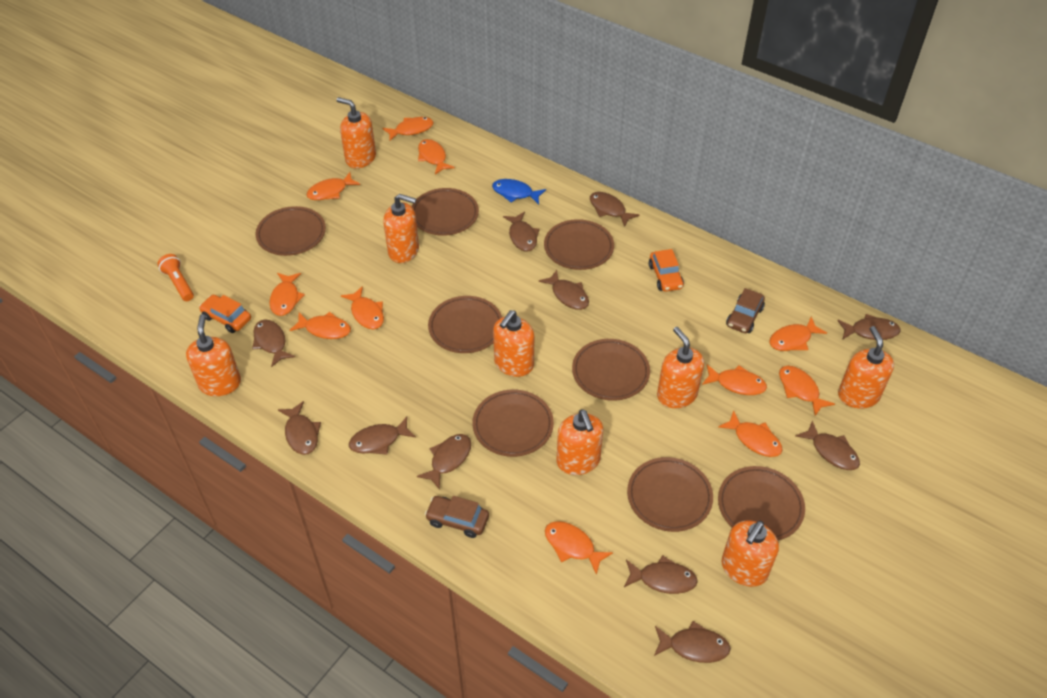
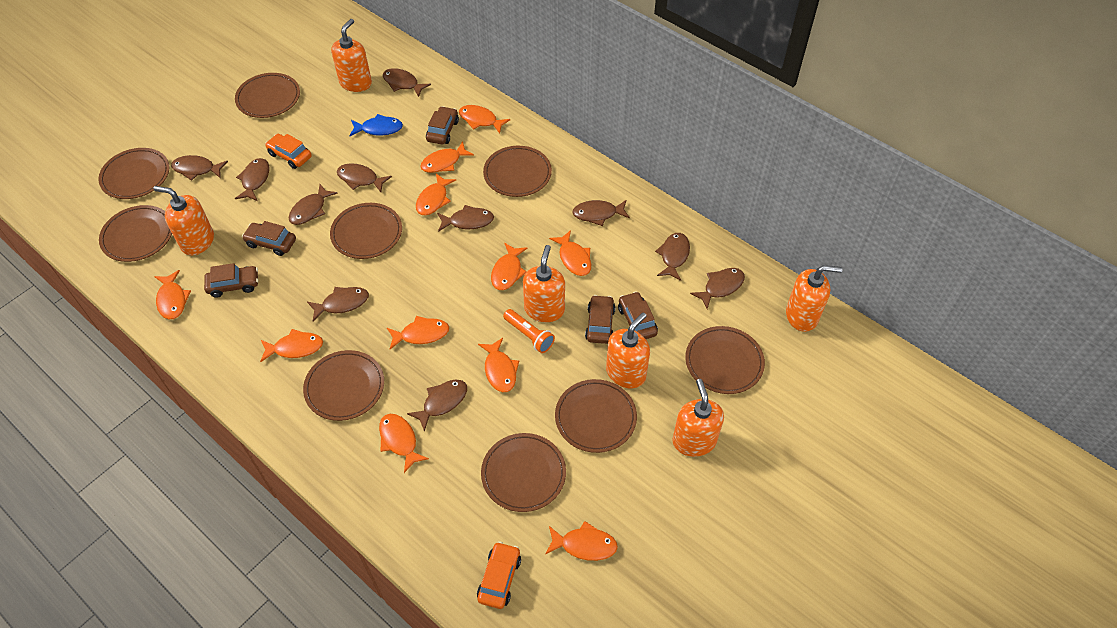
brown car: [425,496,489,538] [726,288,765,333] = 2 -> [204,263,258,298] [242,221,296,256] [426,106,459,145] [585,295,616,344] [618,291,658,339] = 5
brown plate: [256,206,326,256] [412,188,479,236] [428,296,502,353] [472,390,554,457] [544,219,614,270] [572,339,650,401] [627,457,713,532] [718,466,805,540] = 8 -> [98,148,170,199] [99,205,172,262] [235,73,300,118] [303,350,384,421] [330,203,402,259] [481,433,566,512] [483,146,552,197] [555,379,637,453] [685,326,765,394] = 9
orange soap dispenser: [186,314,241,396] [337,97,376,168] [383,194,419,263] [493,310,534,377] [556,409,603,475] [657,327,704,408] [721,520,779,587] [838,326,894,409] = 8 -> [153,186,214,256] [331,19,372,92] [523,245,565,322] [606,313,650,388] [672,379,724,457] [786,265,843,332] = 6

